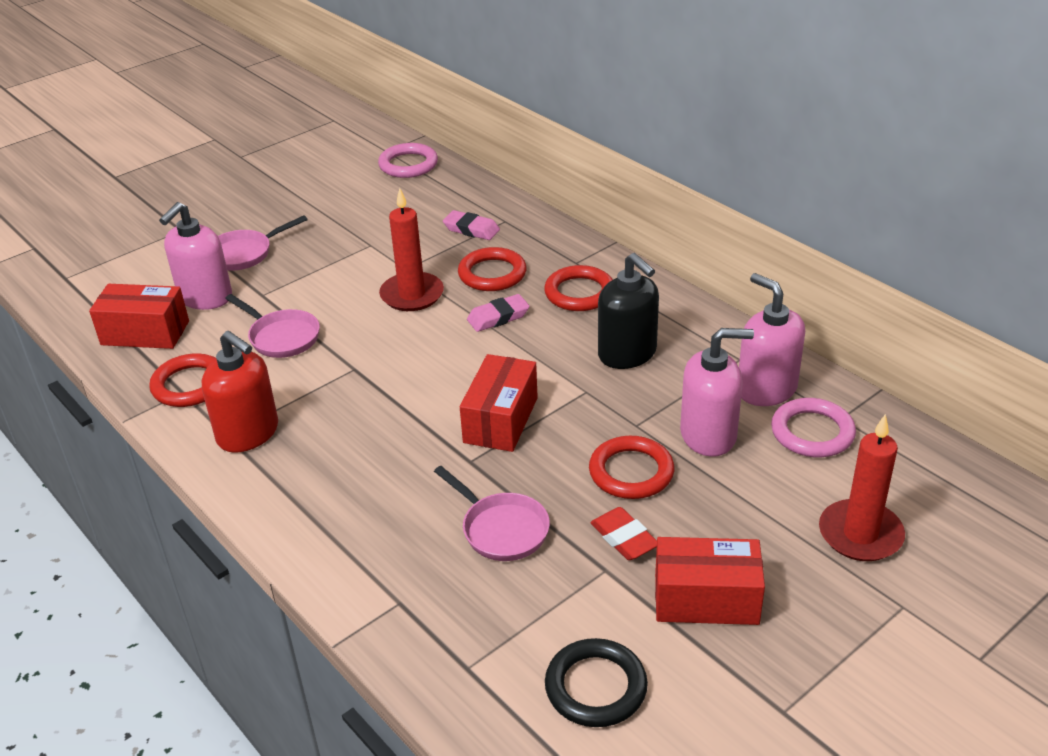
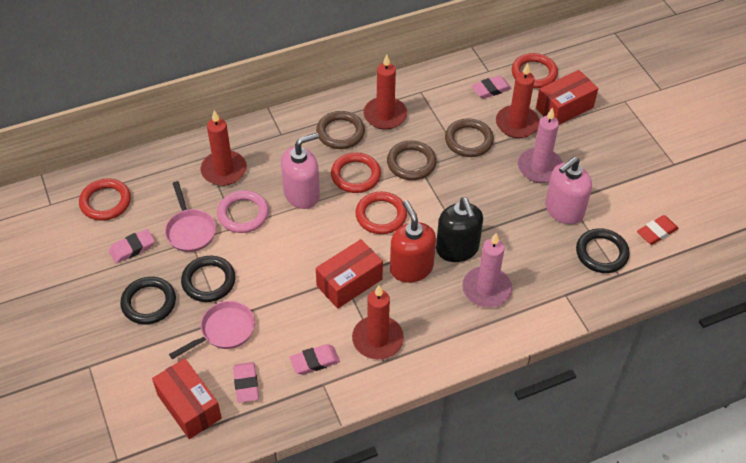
black ring: [545,638,648,727] = 1 -> [120,277,176,324] [181,256,236,302] [576,228,630,273] = 3
brown ring: none = 0 -> [316,111,365,149] [387,141,437,180] [445,118,494,157] = 3
pink candle: none = 0 -> [462,233,512,308] [518,107,563,183] = 2
pink eraser: [443,210,500,240] [467,294,530,332] = 2 -> [109,229,154,263] [233,362,259,403] [290,344,340,375] [471,75,512,99] = 4
pink pan: [218,215,308,271] [225,294,320,358] [434,466,550,561] = 3 -> [165,181,216,252] [169,301,255,359] = 2
pink ring: [378,143,438,178] [771,398,856,457] = 2 -> [217,190,269,233] = 1
pink soap dispenser: [159,202,232,310] [680,328,754,456] [739,273,805,406] = 3 -> [281,133,320,209] [545,157,592,224] = 2
red candle: [379,188,444,311] [819,414,905,561] = 2 -> [201,110,247,186] [352,285,404,359] [363,54,407,129] [496,63,540,138] = 4

